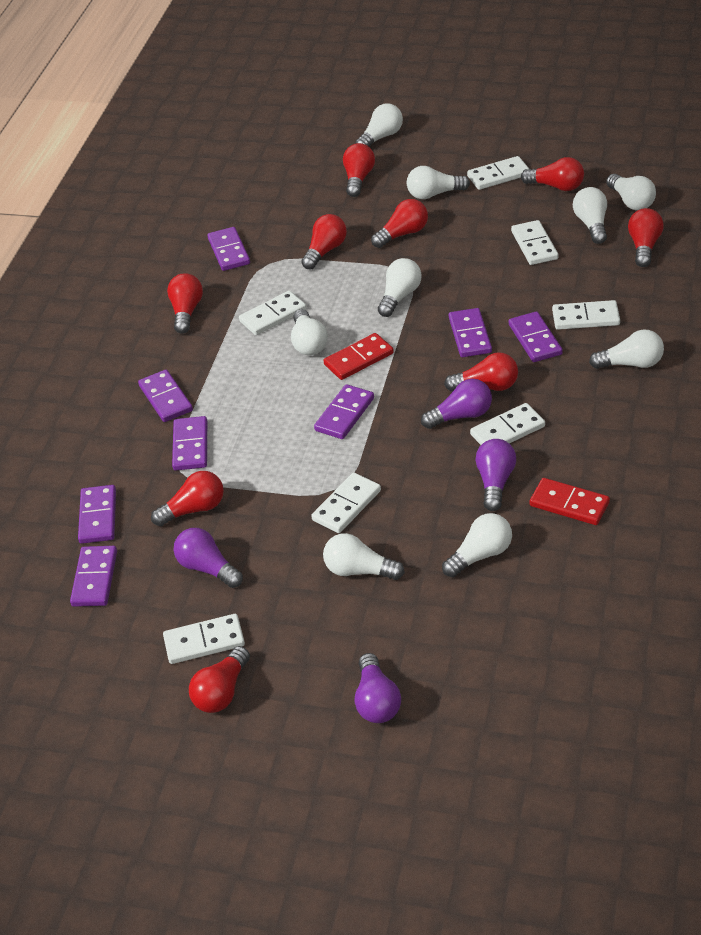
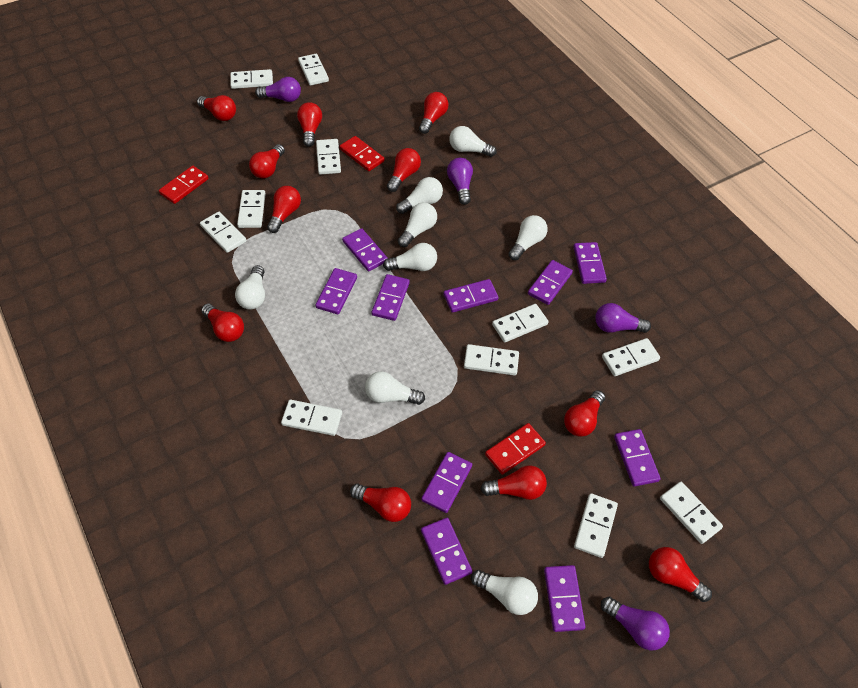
purple domino: [70,546,117,607] [78,485,116,544] [138,370,193,422] [172,416,207,471] [207,227,250,271] [314,384,374,439] [449,308,492,357] [509,311,563,362] = 8 -> [315,268,357,314] [342,228,388,271] [372,274,410,321] [421,452,472,513] [421,518,472,585] [443,279,499,313] [528,260,573,305] [544,565,585,632] [573,242,607,284] [614,429,661,487] = 10
red domino: [324,333,394,380] [530,478,610,525] = 2 -> [159,166,209,204] [339,136,385,171] [485,423,546,475] = 3
red light bulb: [151,471,224,526] [167,273,203,334] [189,646,250,713] [301,214,347,270] [343,143,375,197] [371,199,428,248] [444,352,518,392] [521,157,584,191] [628,208,664,267] = 9 -> [197,95,236,121] [201,303,244,342] [249,144,285,179] [267,186,301,233] [297,102,322,147] [350,483,411,522] [387,148,421,192] [419,92,449,134] [480,465,547,500] [564,390,605,437] [649,547,712,602] = 11
white domino: [163,614,245,664] [239,291,306,335] [311,473,381,533] [467,156,529,190] [470,403,545,445] [511,220,558,265] [552,300,620,330] = 7 -> [200,212,246,253] [230,69,273,89] [237,190,266,228] [281,400,342,436] [298,54,329,86] [316,139,341,175] [464,344,519,376] [492,304,548,342] [574,493,618,558] [602,338,660,376] [660,482,723,544] = 11
white light bulb: [291,309,328,355] [323,533,405,580] [355,103,403,146] [378,258,422,317] [407,166,470,199] [442,513,512,577] [573,187,607,244] [589,329,664,369] [606,174,656,210] = 9 -> [235,265,265,310] [365,371,425,405] [383,243,437,271] [396,177,443,214] [398,203,437,247] [449,126,496,157] [471,570,538,615] [509,215,548,260] = 8

